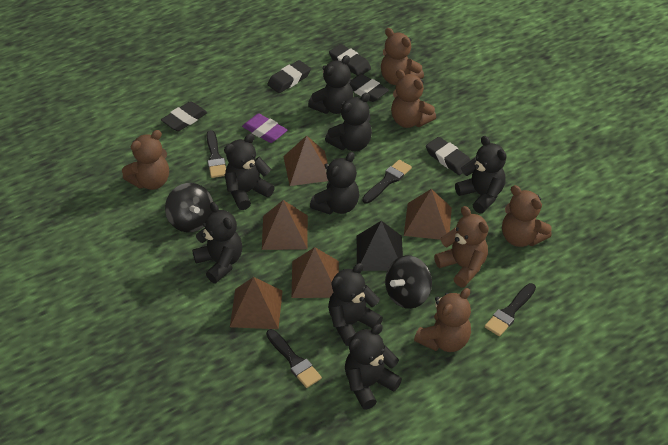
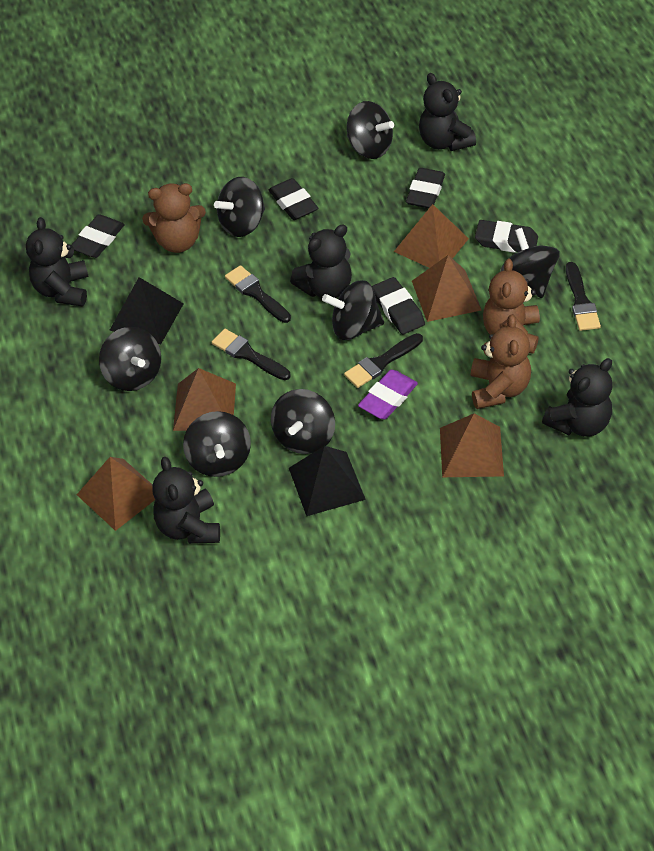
black pyramid: [357,221,403,271] = 1 -> [109,277,184,344] [289,446,366,516] = 2
black spinning top: [165,183,213,232] [385,255,432,309] = 2 -> [99,327,161,391] [183,411,251,477] [214,177,265,237] [271,389,335,454] [322,280,384,340] [347,101,394,159] [500,228,560,298] = 7
black teddy bear: [192,202,242,283] [224,134,275,210] [308,55,353,114] [310,152,359,214] [325,93,372,151] [328,263,383,346] [345,324,402,409] [455,136,507,213] = 8 -> [26,217,89,306] [152,457,220,544] [290,225,352,298] [419,73,476,151] [542,358,613,437] = 5
brown teddy bear: [122,130,169,190] [381,28,424,85] [391,69,436,128] [414,288,471,352] [434,206,489,287] [502,185,552,247] = 6 -> [142,183,206,253] [471,314,531,409] [483,258,540,354] = 3

